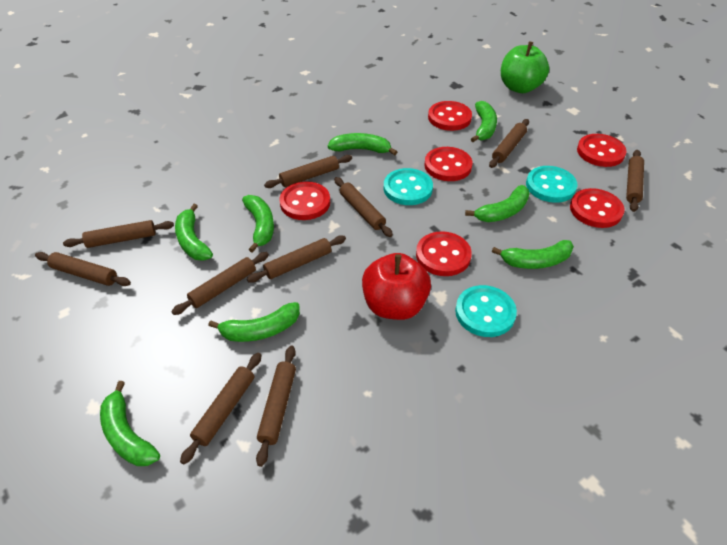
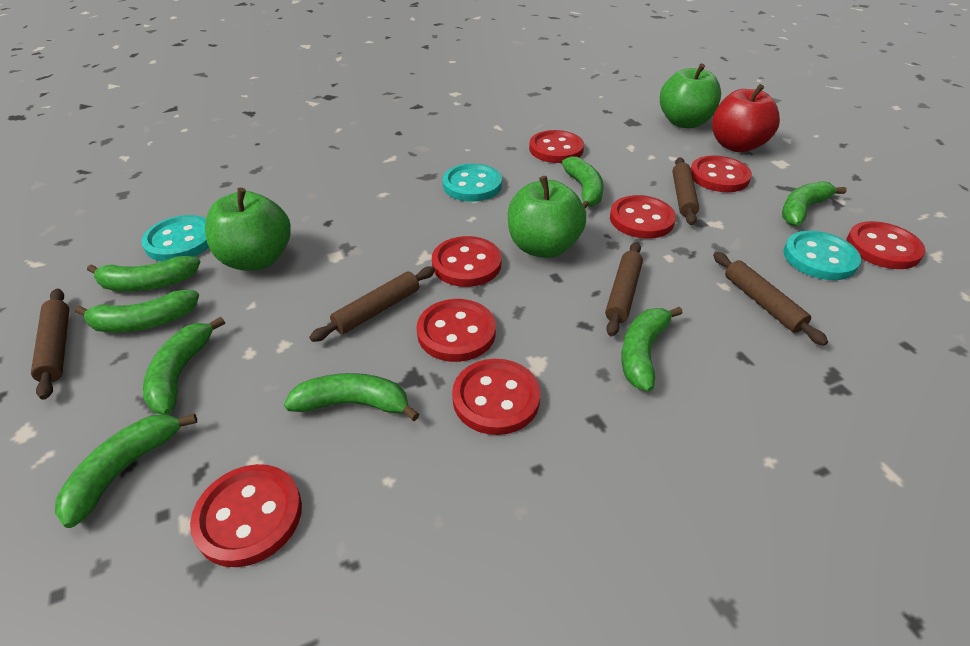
brown rolling pin: [35,252,131,286] [63,220,174,248] [171,252,269,315] [180,353,262,464] [247,236,346,283] [256,346,296,467] [264,155,352,188] [334,177,393,237] [489,119,529,168] [626,150,644,212] = 10 -> [31,289,69,400] [309,266,435,342] [605,242,643,336] [672,157,699,225] [713,252,828,346] = 5
green apple: [501,41,549,93] = 1 -> [205,188,291,271] [508,176,586,258] [660,64,721,128] = 3
red button: [279,181,330,220] [416,231,472,276] [424,147,473,181] [428,101,472,131] [570,188,624,228] [577,134,627,167] = 6 -> [190,464,302,567] [417,299,496,362] [432,236,502,287] [452,359,540,435] [529,130,584,163] [610,195,676,239] [691,155,752,192] [846,221,926,269] = 8

